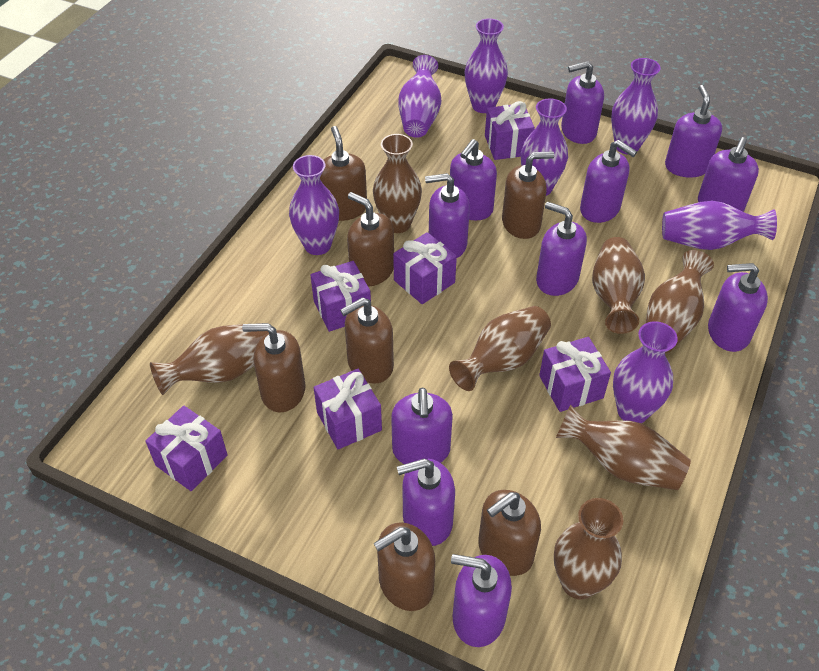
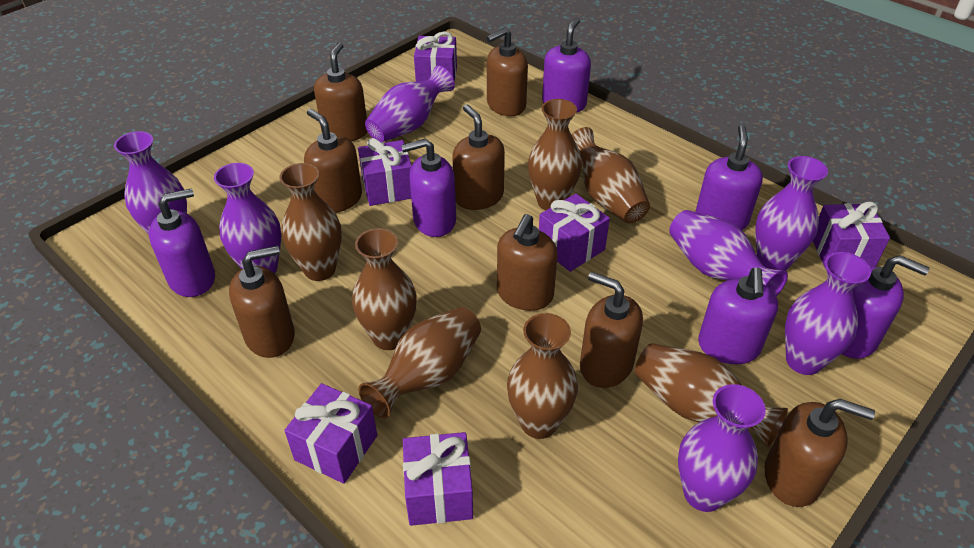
brown soap dispenser: [242,323,306,412] [320,126,367,221] [340,297,394,384] [347,192,394,287] [374,522,435,611] [478,490,541,576] [502,152,555,239] = 7 -> [229,246,295,358] [304,109,362,213] [314,43,367,141] [452,105,505,210] [486,28,528,116] [497,214,558,311] [580,272,643,388] [765,399,875,507] = 8
purple soap dispenser: [391,387,453,464] [397,458,455,546] [425,173,470,258] [450,139,497,220] [451,554,512,647] [536,202,587,296] [561,61,604,144] [580,140,637,223] [665,85,722,178] [698,137,759,212] [708,263,768,352] = 11 -> [149,188,215,297] [401,138,456,237] [542,18,591,113] [695,125,763,230] [698,267,778,364] [842,255,930,359] = 6

